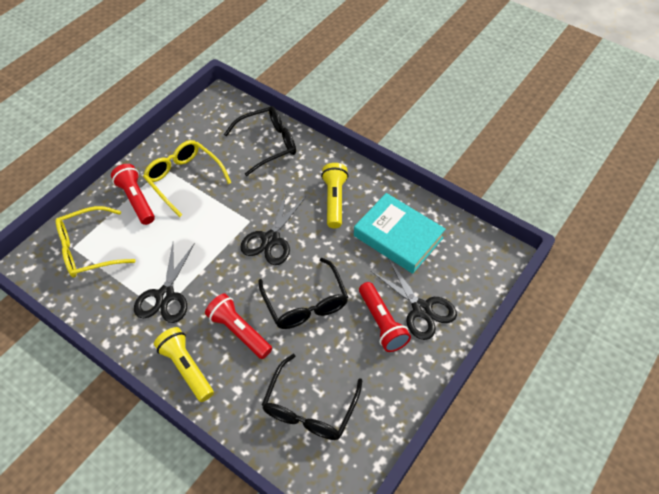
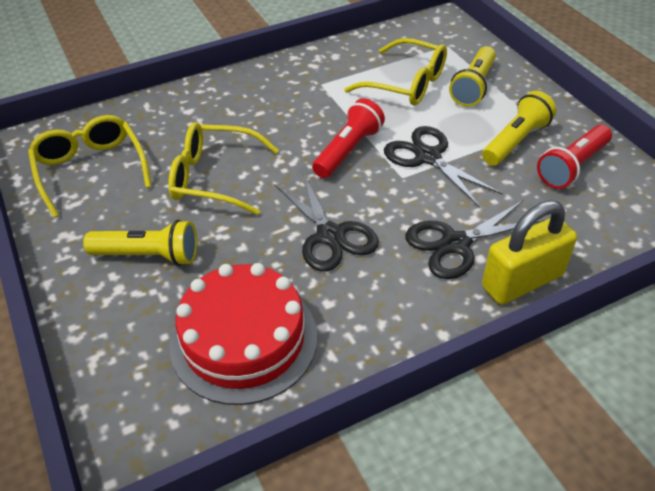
black glasses: [224,106,296,176] [258,258,348,329] [262,354,362,440] = 3 -> none = 0
red cake: none = 0 -> [170,263,317,405] = 1
red flashlight: [111,164,155,225] [205,293,272,359] [359,282,411,352] = 3 -> [312,98,385,178] [537,125,612,189] = 2
turquoise book: [354,193,446,274] = 1 -> none = 0
yellow flashlight: [154,327,214,402] [321,163,348,228] = 2 -> [83,220,197,266] [449,46,496,107] [482,91,556,166] = 3
yellow glasses: [56,206,136,278] [143,140,231,217] = 2 -> [28,115,152,218] [169,122,279,215] [344,38,447,106] = 3
yellow padlock: none = 0 -> [482,201,577,305] = 1

